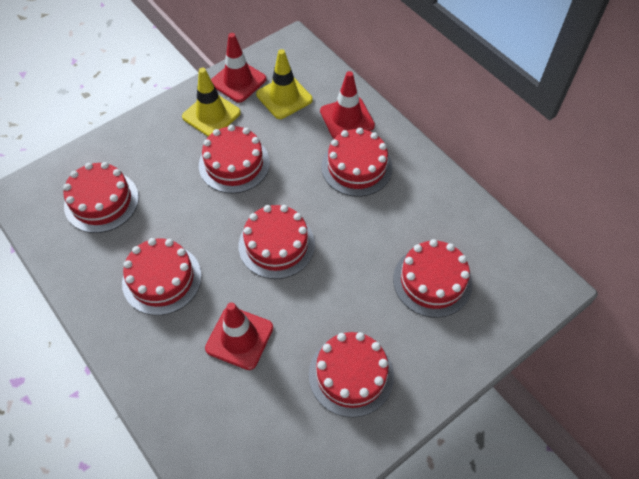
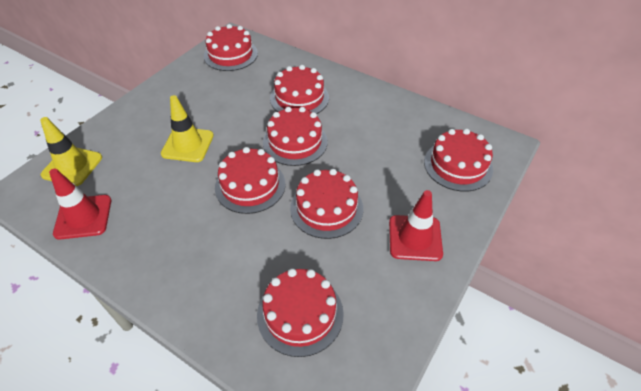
red traffic cone: [205,302,273,370] [211,33,266,103] [320,71,375,139] = 3 -> [49,169,111,239] [389,190,443,261] = 2

